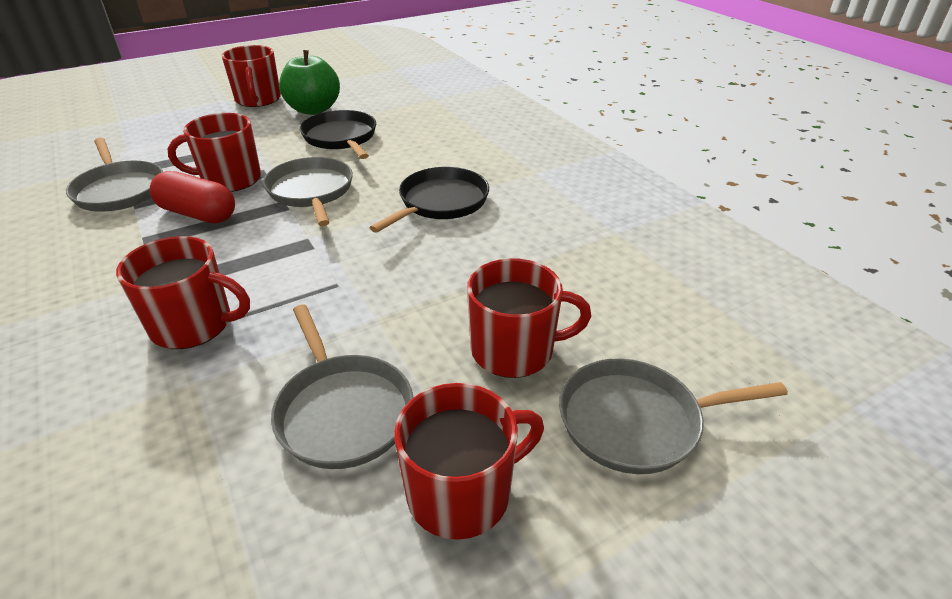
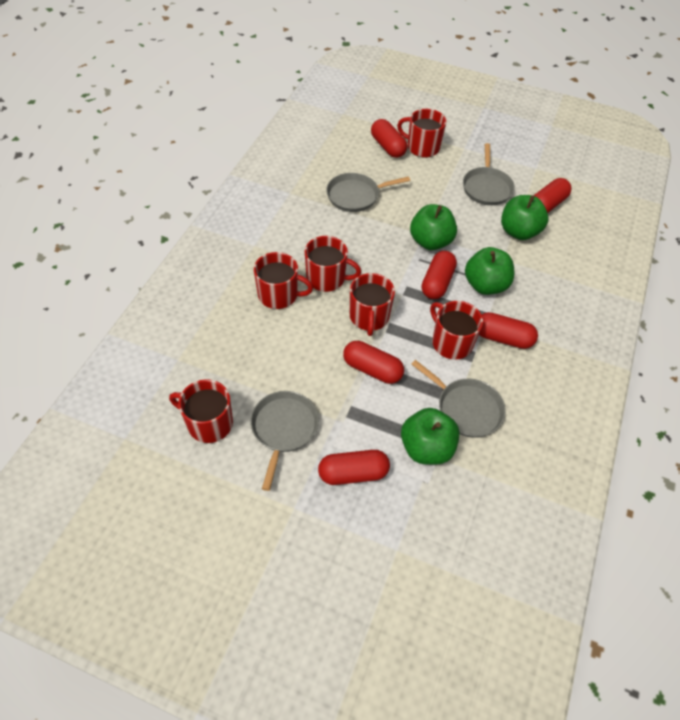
black pan: [300,110,376,159] [369,167,489,233] = 2 -> none = 0
green apple: [279,50,340,115] = 1 -> [401,408,460,465] [410,204,457,250] [465,247,514,295] [501,195,548,240] = 4
red capsule: [149,171,235,223] = 1 -> [318,450,390,485] [343,341,404,384] [371,119,407,158] [422,251,457,299] [479,312,538,349] [533,178,572,213] = 6
red mug: [116,236,250,349] [168,113,261,192] [222,45,281,107] [394,383,544,540] [467,258,591,378] = 5 -> [169,379,233,443] [254,252,313,309] [305,236,361,292] [350,273,395,336] [397,109,446,158] [430,301,483,359] = 6

